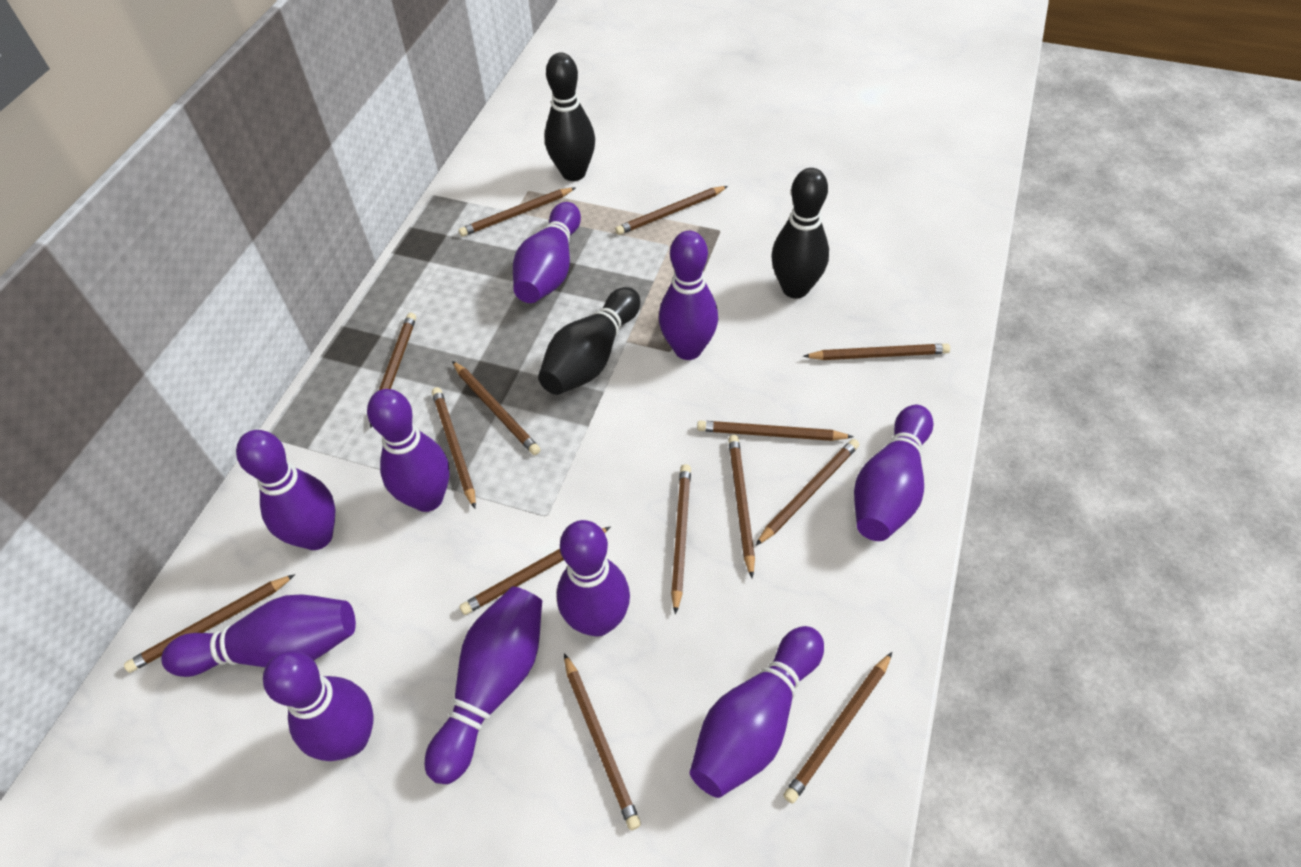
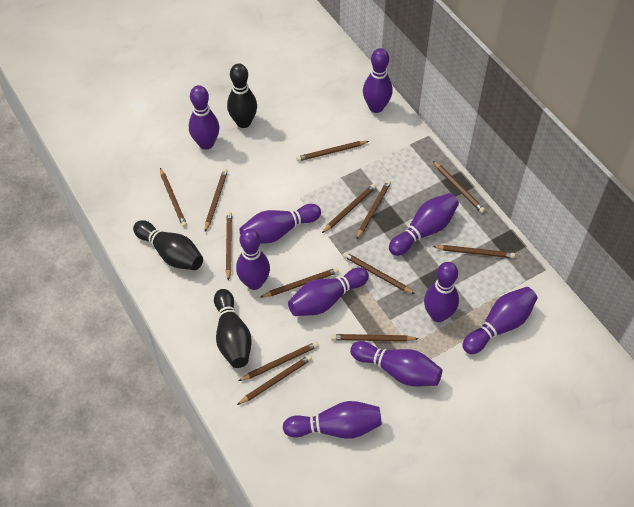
brown pencil: [124,574,295,673] [370,313,416,429] [432,387,476,509] [452,361,541,455] [459,187,576,237] [459,527,611,615] [564,653,641,830] [615,186,728,235] [671,464,691,615] [697,421,853,441] [728,435,755,578] [755,439,859,546] [783,652,892,803] [803,344,950,360] = 14 -> [160,168,187,227] [205,169,228,232] [226,212,232,281] [237,355,312,405] [238,342,318,381] [261,268,339,297] [296,141,369,161] [322,184,376,233] [331,334,418,342] [343,252,415,294] [356,180,391,240] [432,245,515,258] [433,161,485,213] = 13

